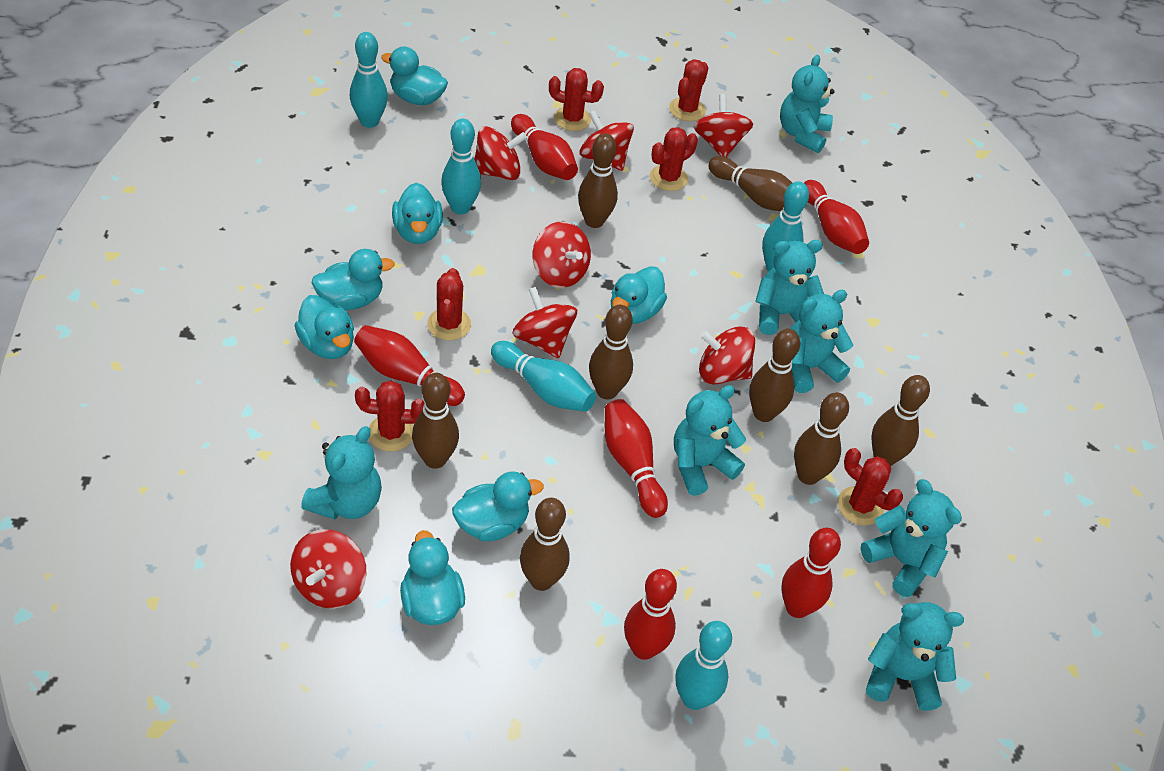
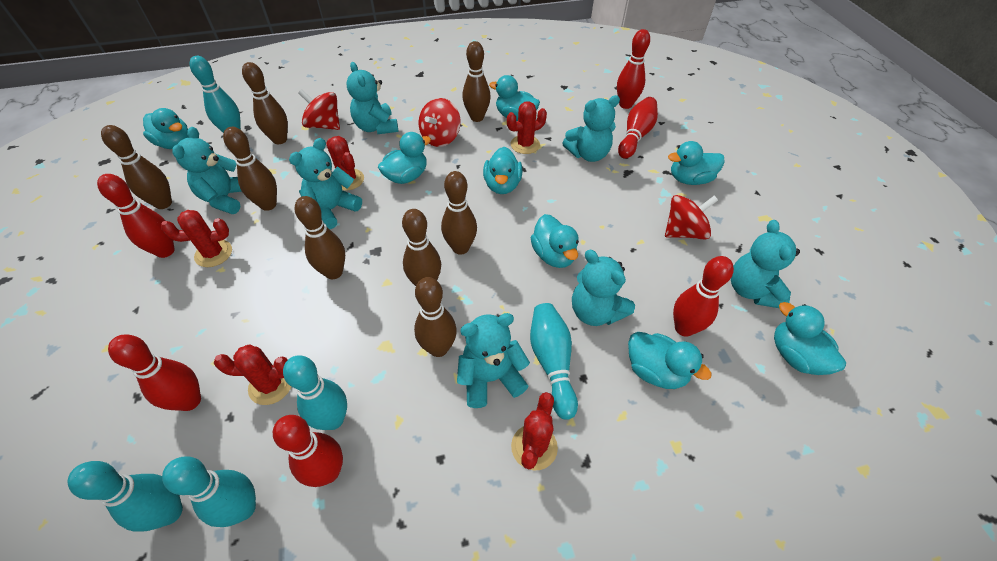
red cactus: [355,381,425,451] [427,268,471,340] [549,68,604,131] [650,127,698,191] [669,59,709,121] [838,448,903,526] = 6 -> [161,210,232,267] [214,344,291,405] [326,136,364,190] [507,101,547,154] [511,392,558,471] = 5
red spinning top: [290,529,366,609] [474,126,527,180] [512,287,577,358] [533,221,591,288] [580,110,634,171] [694,94,753,157] [699,326,755,385] = 7 -> [298,89,340,130] [419,98,461,147] [665,195,718,239] = 3
turquoise duck: [294,295,354,359] [312,249,395,310] [381,46,448,105] [392,183,443,244] [400,530,465,625] [452,471,544,541] [611,266,667,324] = 7 -> [143,108,189,149] [378,132,431,184] [483,147,523,194] [489,75,540,121] [530,214,579,268] [628,332,712,389] [668,141,725,185] [774,302,846,375] = 8

